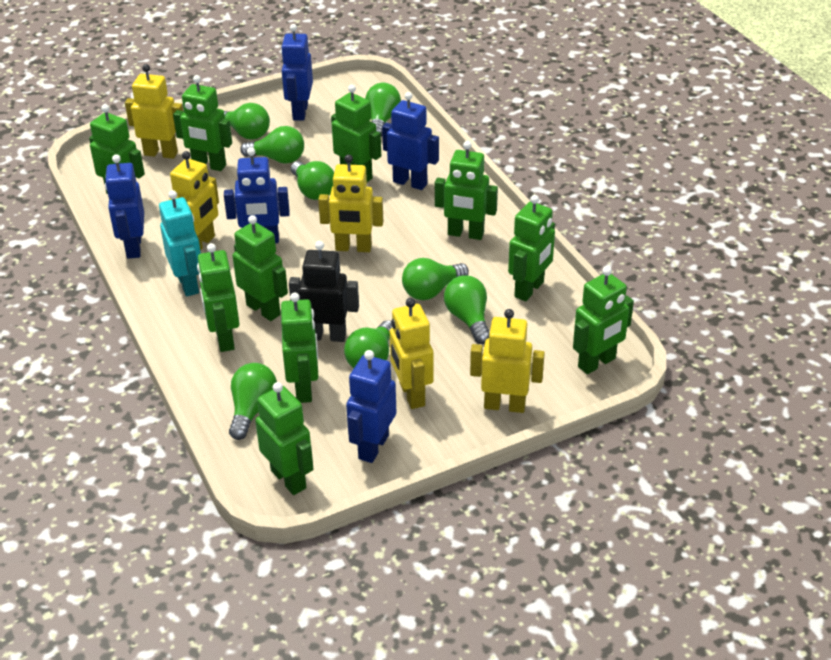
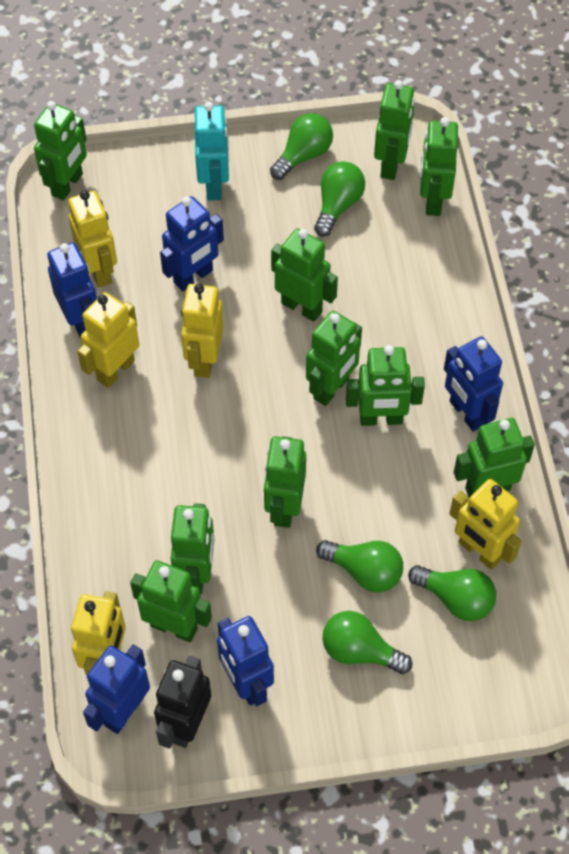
green light bulb: [224,103,270,140] [229,363,277,440] [240,126,304,164] [291,161,334,200] [344,320,393,368] [365,83,401,136] [402,258,469,300] [444,275,490,344] = 8 -> [270,113,333,180] [314,161,365,237] [316,540,403,592] [323,611,412,674] [408,565,496,621] = 5

